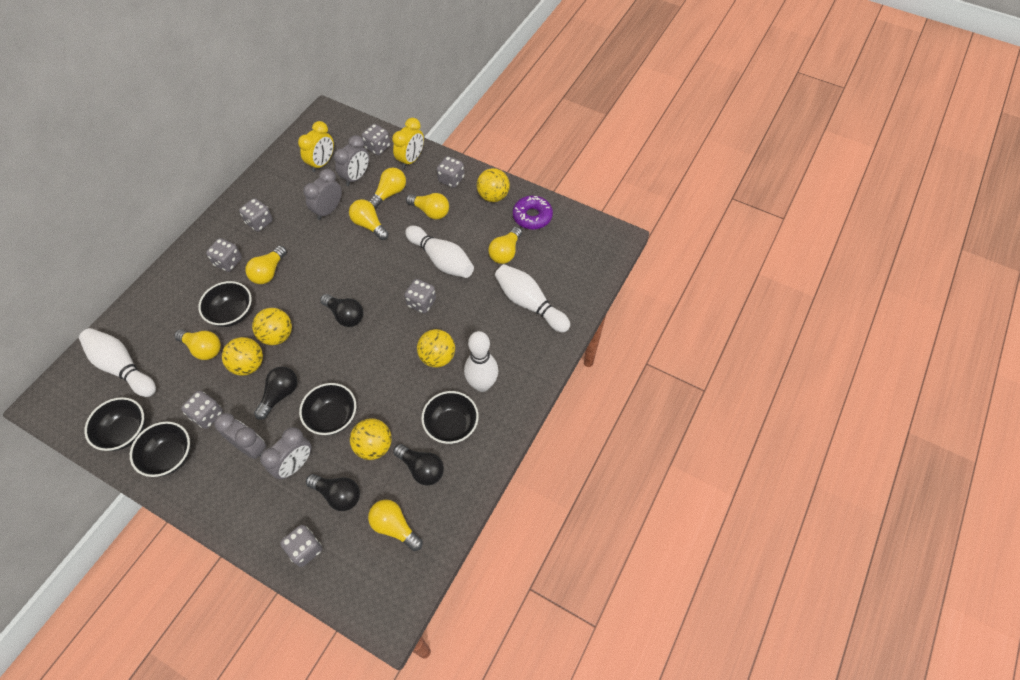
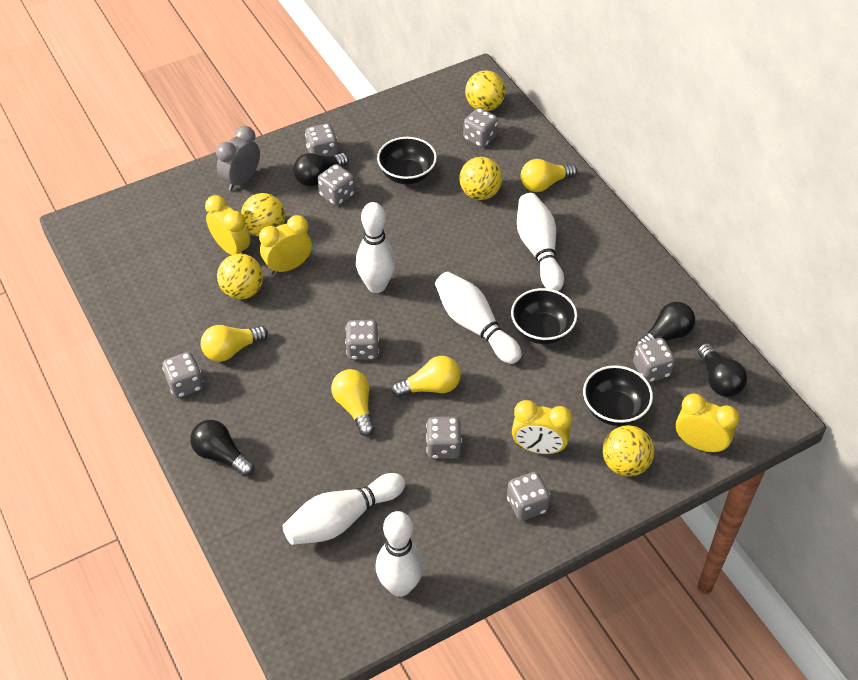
black bowl: [84,397,145,451] [130,421,190,477] [198,281,252,327] [299,383,356,435] [421,391,479,444] = 5 -> [377,137,437,184] [511,288,577,344] [583,365,653,426] = 3
grey clock: [214,413,266,459] [260,427,311,479] [303,169,342,220] [334,135,369,186] = 4 -> [216,126,260,191] = 1
grey dice: [181,391,223,429] [206,238,242,272] [239,198,273,232] [280,525,322,567] [362,124,390,155] [404,279,436,313] [437,156,464,188] = 7 -> [162,352,204,398] [305,123,338,156] [318,164,355,206] [345,320,379,360] [426,417,462,459] [463,108,498,148] [507,472,550,521] [633,338,675,382] = 8
purple donut: [513,196,553,229] = 1 -> none = 0
white bowling pin: [79,328,156,397] [405,226,474,278] [464,331,498,392] [495,264,570,332] = 4 -> [283,473,405,545] [356,202,396,293] [376,511,424,597] [435,272,522,364] [517,193,564,291] = 5
yellow clock: [298,121,334,172] [392,118,424,169] = 2 -> [205,195,250,255] [259,215,312,275] [512,400,572,454] [676,393,739,454] = 4
yellow light bulb: [174,329,221,360] [245,246,287,284] [349,199,389,240] [368,499,423,551] [369,168,406,209] [406,193,449,220] [488,227,522,264] = 7 -> [201,325,268,362] [331,369,375,436] [391,356,461,397] [521,159,577,192] = 4

